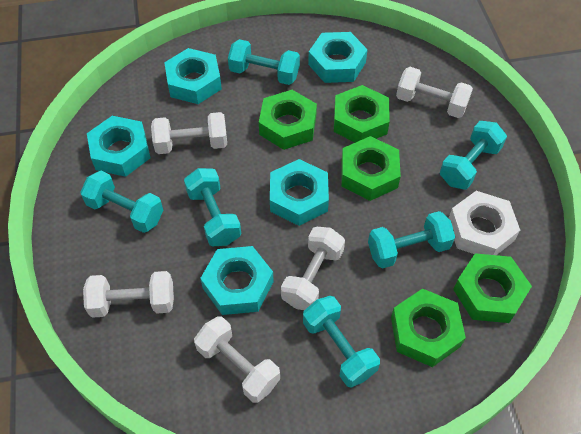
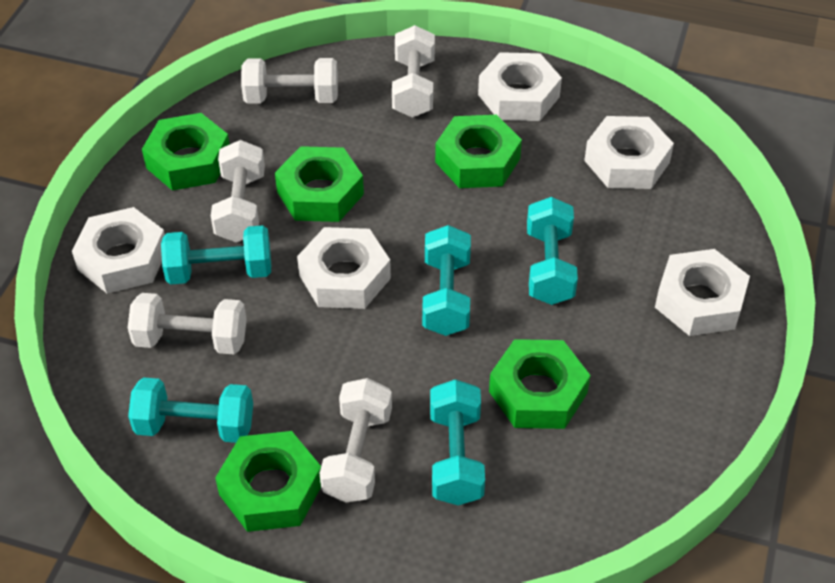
turquoise dumbbell: [80,171,163,233] [184,168,241,246] [228,39,300,85] [303,296,380,388] [368,211,455,269] [440,121,507,189] = 6 -> [128,377,253,443] [161,225,271,285] [422,225,471,336] [430,379,485,505] [527,197,578,305] = 5
turquoise nut: [87,116,151,177] [164,48,222,104] [200,246,274,315] [270,159,329,226] [308,32,368,83] = 5 -> none = 0
white nut: [449,191,520,255] = 1 -> [72,207,165,294] [297,227,391,309] [478,52,562,121] [584,116,674,189] [655,249,750,336] = 5

